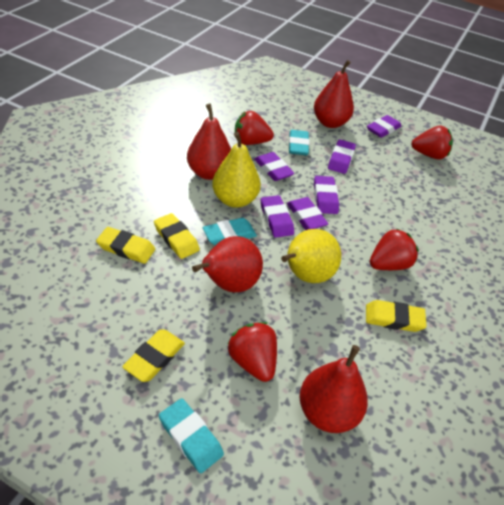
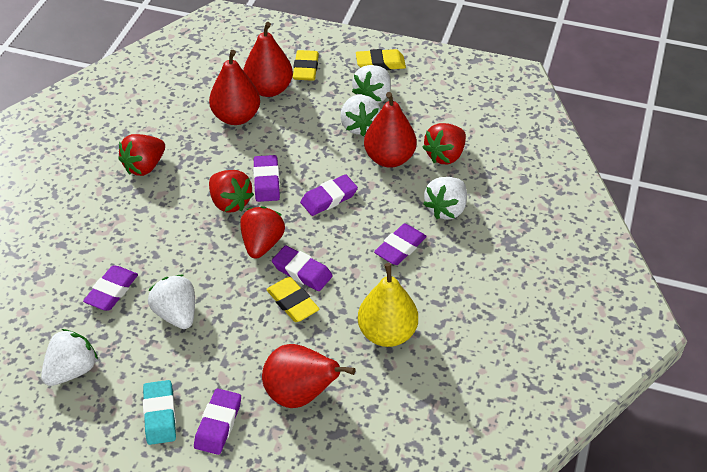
turquoise eraser: [159,398,224,473] [203,218,257,245] [289,130,309,155] = 3 -> [143,380,176,445] = 1
white strawberry: none = 0 -> [41,329,98,386] [148,275,195,329] [340,95,381,136] [352,65,391,103] [423,177,467,219] = 5
yellow eraser: [96,227,155,264] [122,329,185,382] [154,213,200,259] [366,300,427,332] = 4 -> [266,277,319,322] [293,50,319,81] [356,49,406,70] = 3
yellow pear: [212,132,261,208] [281,229,341,283] = 2 -> [358,263,418,347] = 1

